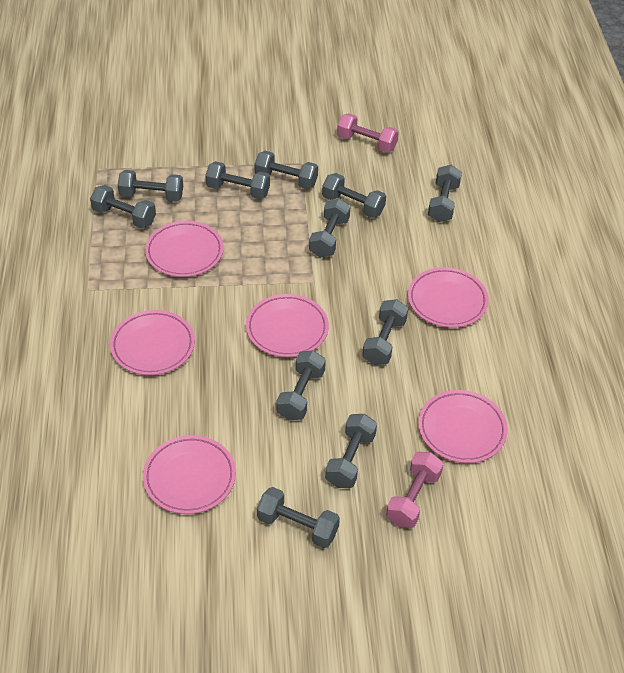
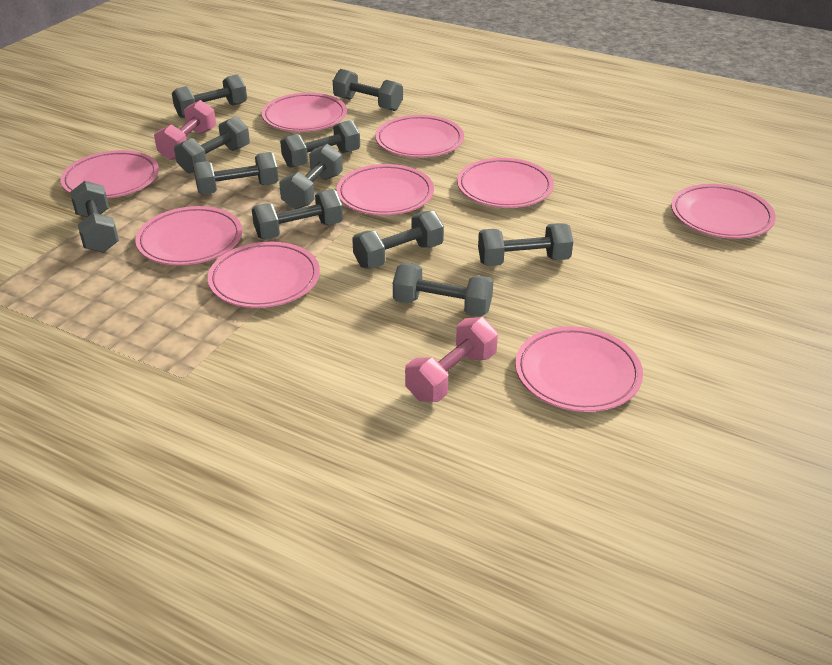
pink plate: [110,310,195,375] [143,435,236,514] [145,221,224,277] [246,294,329,357] [408,267,489,328] [418,390,508,463] = 6 -> [61,150,159,199] [135,206,242,265] [208,242,320,308] [262,93,347,132] [336,164,434,215] [375,115,464,158] [457,158,554,208] [515,326,643,412] [671,184,776,239] = 9

